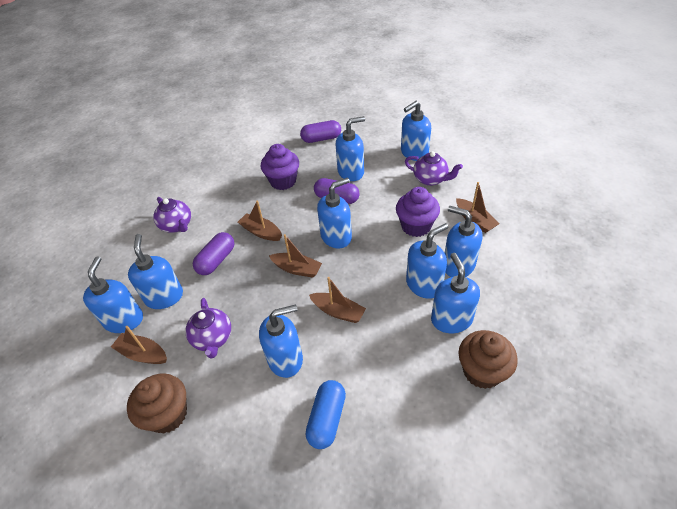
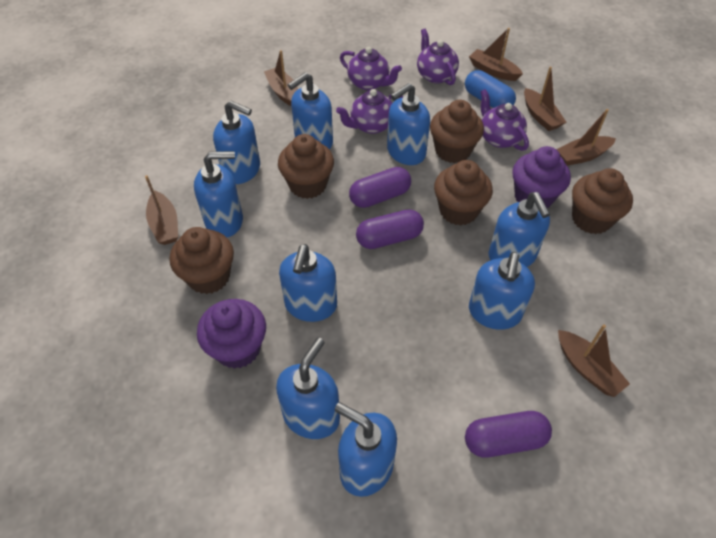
brown boat: [111,326,167,364] [238,200,282,241] [269,234,322,278] [309,277,366,323] [456,182,499,233] = 5 -> [145,175,178,245] [264,50,298,106] [469,28,523,81] [524,67,567,131] [556,109,616,166] [558,324,630,397] = 6
brown cupcake: [127,373,187,434] [458,330,518,389] = 2 -> [170,227,234,294] [278,134,334,199] [430,100,484,163] [434,160,493,225] [572,168,633,234] = 5
purple teapot: [153,197,191,233] [185,298,231,359] [405,151,463,186] = 3 -> [336,89,404,134] [340,47,402,90] [417,29,459,85] [480,89,529,151] = 4

